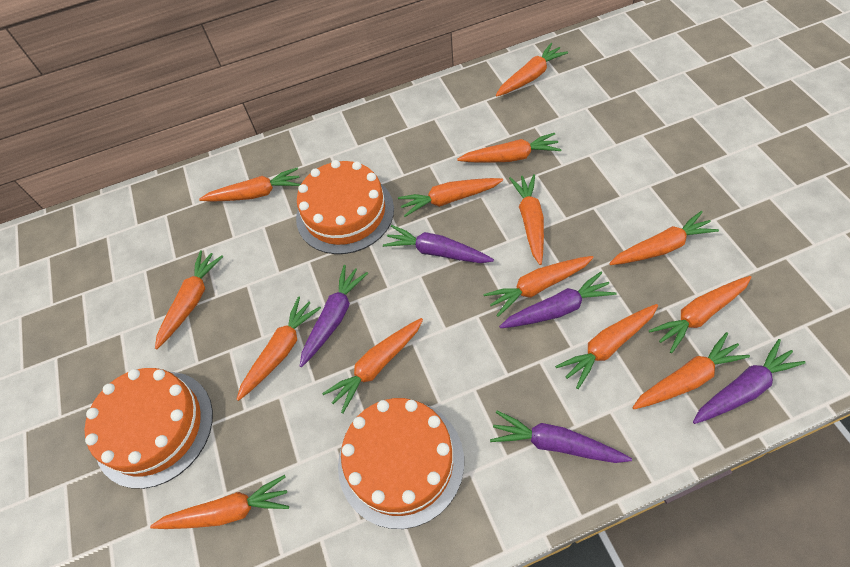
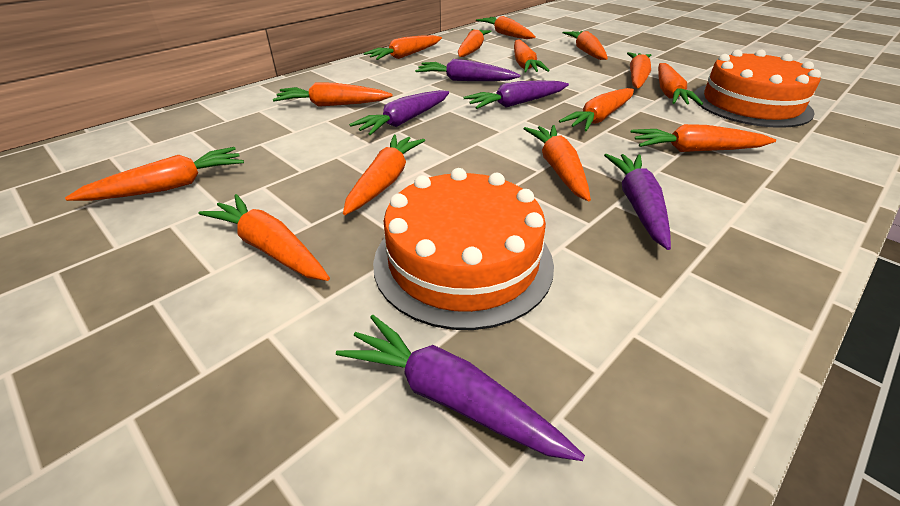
orange cake: [85,368,213,489] [296,160,394,254] [338,398,464,529] = 3 -> [373,168,554,330] [694,50,821,128] = 2

